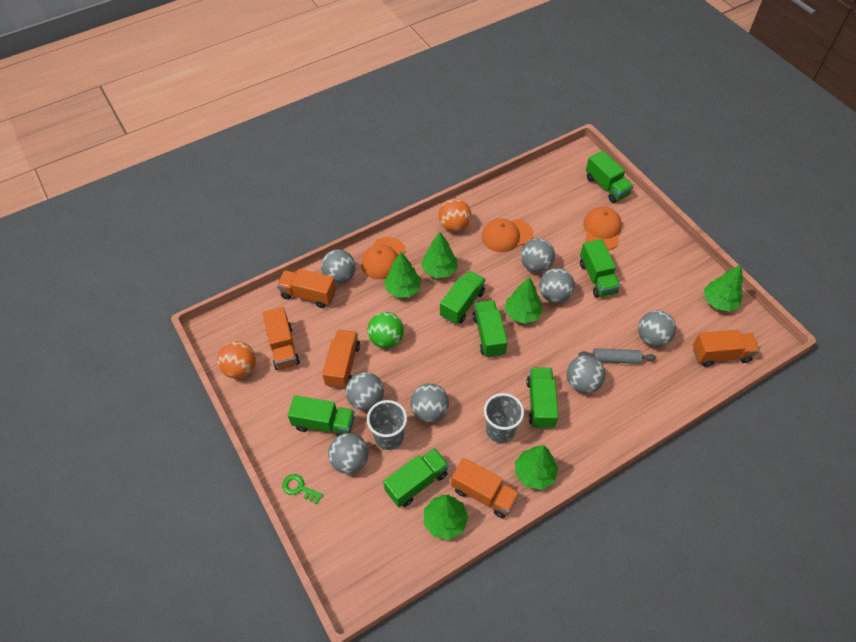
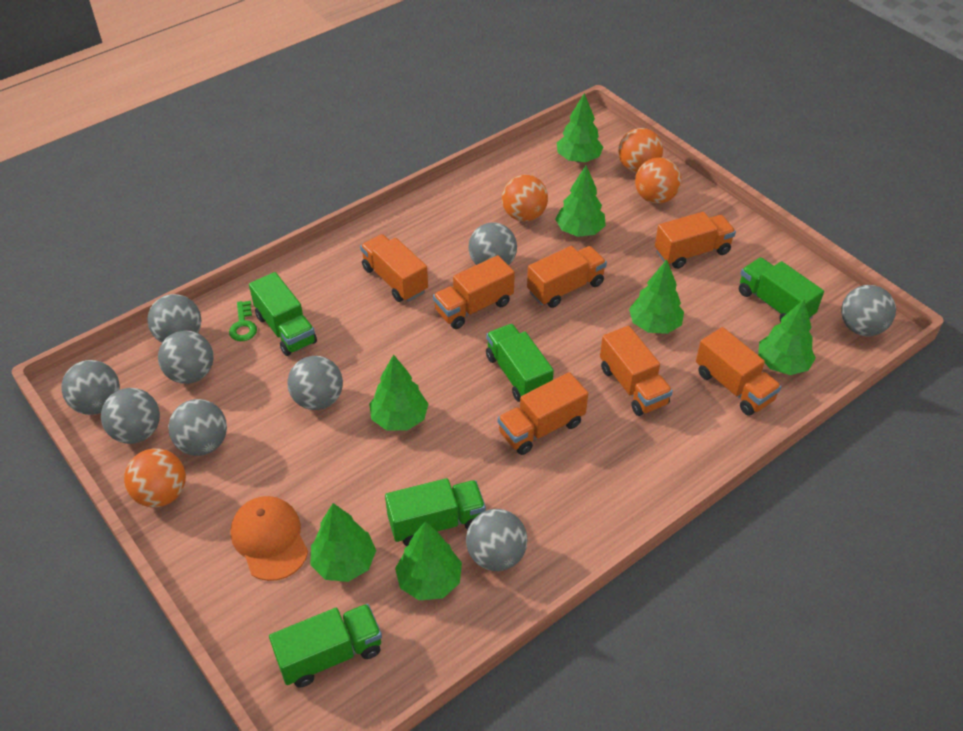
green ball: [367,312,404,348] = 1 -> none = 0
green tree: [384,252,421,298] [421,232,457,278] [424,495,468,540] [505,277,543,324] [515,445,558,490] [704,265,743,311] = 6 -> [310,503,376,582] [369,354,428,431] [395,522,462,600] [555,165,606,237] [557,93,603,162] [629,260,684,334] [758,300,816,375] = 7
green truck: [288,395,355,436] [383,448,449,507] [440,271,486,324] [473,300,508,358] [526,368,558,429] [580,239,620,298] [586,150,634,203] = 7 -> [249,272,317,356] [269,604,382,688] [385,478,486,546] [486,324,554,402] [739,258,824,322] = 5
grey ball: [321,250,356,284] [328,433,369,474] [346,372,384,410] [410,383,449,422] [521,238,555,273] [539,268,575,303] [567,355,605,393] [638,311,676,347] = 8 -> [61,360,120,415] [101,388,160,444] [147,294,202,343] [158,330,213,384] [168,399,227,456] [288,356,343,410] [466,509,528,571] [468,222,517,265] [841,285,896,336] = 9
grey cup: [367,400,407,450] [484,393,524,443] = 2 -> none = 0
grey rolling pin: [578,348,656,364] = 1 -> none = 0
orange ball: [217,341,256,379] [438,199,471,232] = 2 -> [124,448,186,507] [502,174,548,222] [618,128,663,173] [635,157,681,204] = 4
orange cap: [361,237,405,279] [482,218,533,252] [583,207,622,250] = 3 -> [231,496,308,581] = 1
orange truck: [263,307,300,370] [277,269,336,308] [322,330,360,389] [451,458,520,518] [693,330,759,367] = 5 -> [360,234,428,302] [433,255,515,329] [498,372,588,455] [527,246,607,308] [600,326,673,416] [655,212,736,269] [696,327,782,416] = 7

